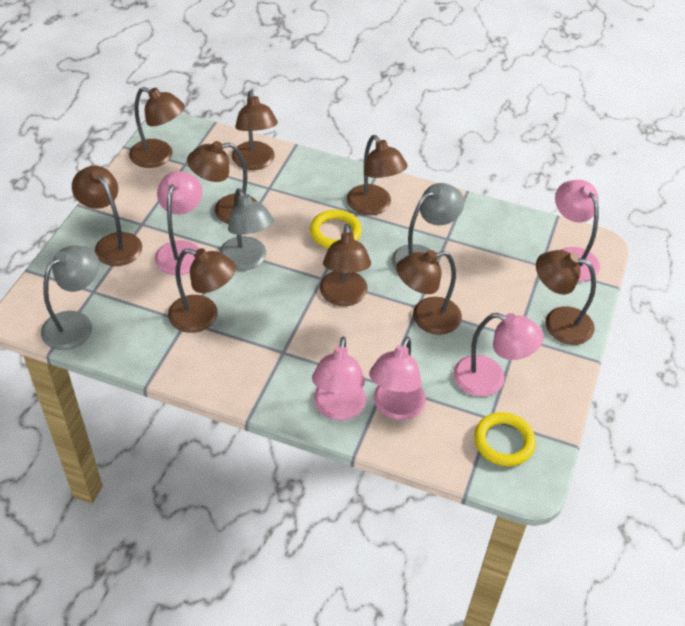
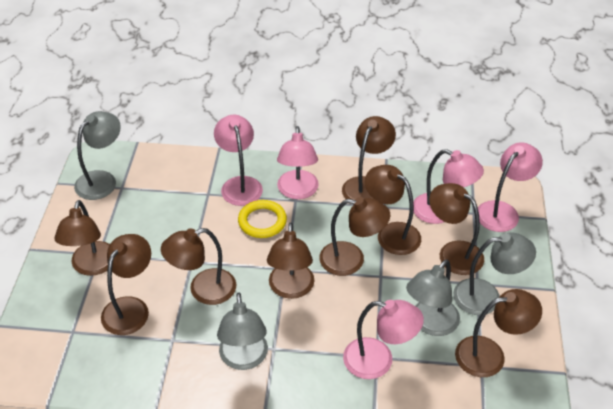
grey lamp: [41,246,99,350] [219,188,274,271] [392,183,464,270] = 3 -> [74,111,121,200] [217,292,268,370] [406,259,460,336] [453,233,536,315] = 4
yellow ring: [310,210,362,249] [474,412,536,466] = 2 -> [238,200,287,238] = 1

